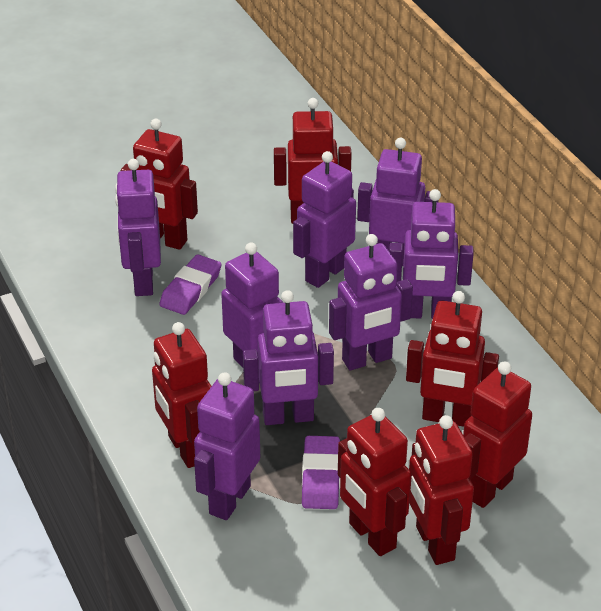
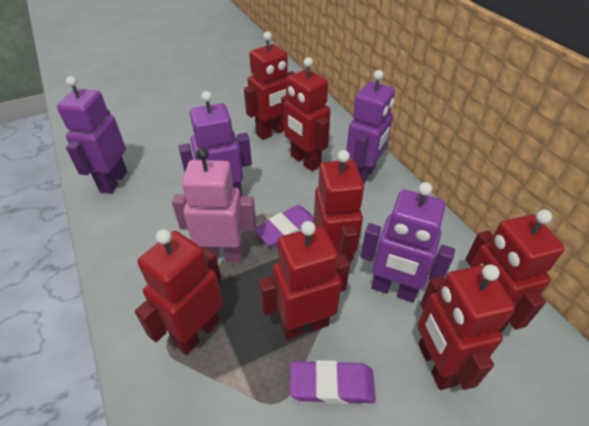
pink robot: none = 0 -> [172,148,256,262] = 1
purple robot: [115,159,161,296] [194,372,260,520] [221,243,283,383] [243,290,334,425] [293,151,356,288] [329,234,413,371] [357,138,439,266] [389,189,474,319] = 8 -> [57,76,127,194] [179,91,252,197] [346,70,395,184] [361,182,455,302] = 4

